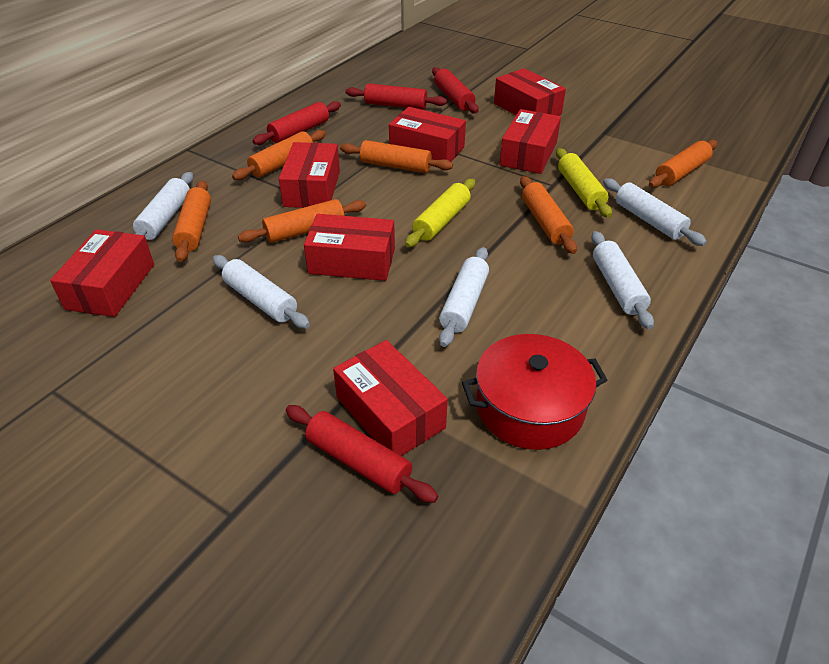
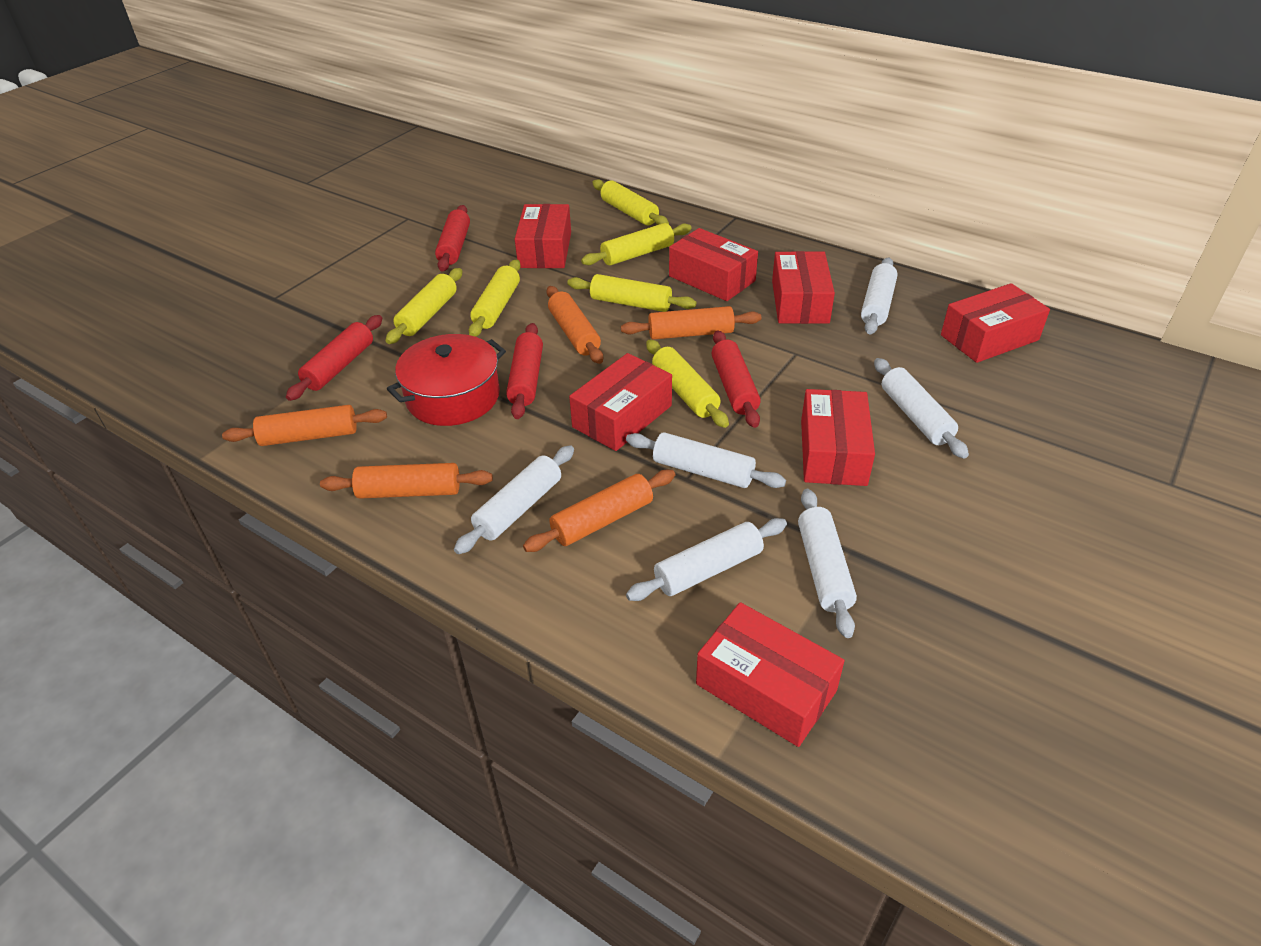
orange rolling pin: [172,180,211,262] [232,130,326,180] [238,199,366,243] [340,140,453,173] [520,176,577,254] [649,140,717,188] = 6 -> [222,405,387,446] [320,463,493,499] [523,470,675,552] [546,286,603,364] [621,306,761,340] = 5
white rolling pin: [133,172,193,240] [213,255,310,329] [439,247,489,347] [591,231,654,329] [603,178,707,246] = 5 -> [454,445,574,554] [626,432,786,488] [626,518,787,601] [798,489,857,638] [861,257,898,334] [874,358,969,459] = 6
yellow rolling pin: [405,179,475,248] [556,148,612,218] = 2 -> [385,268,462,344] [469,260,521,337] [567,274,696,312] [581,223,691,266] [592,179,669,225] [646,340,729,428] = 6

